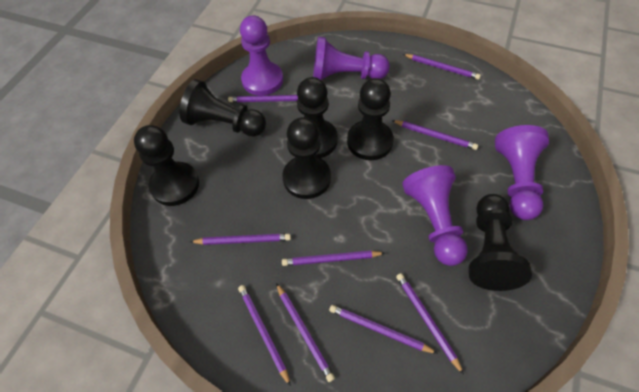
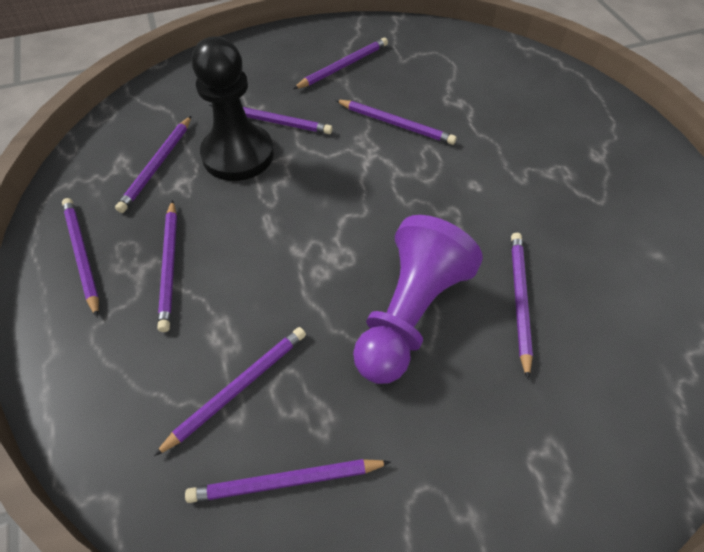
black pawn: [134,125,199,206] [180,79,266,136] [282,117,331,199] [297,77,338,158] [347,78,394,160] [469,194,532,291] = 6 -> [192,37,274,181] = 1
purple pawn: [240,15,283,96] [313,37,390,80] [402,165,468,266] [495,125,549,220] = 4 -> [353,215,483,384] = 1

